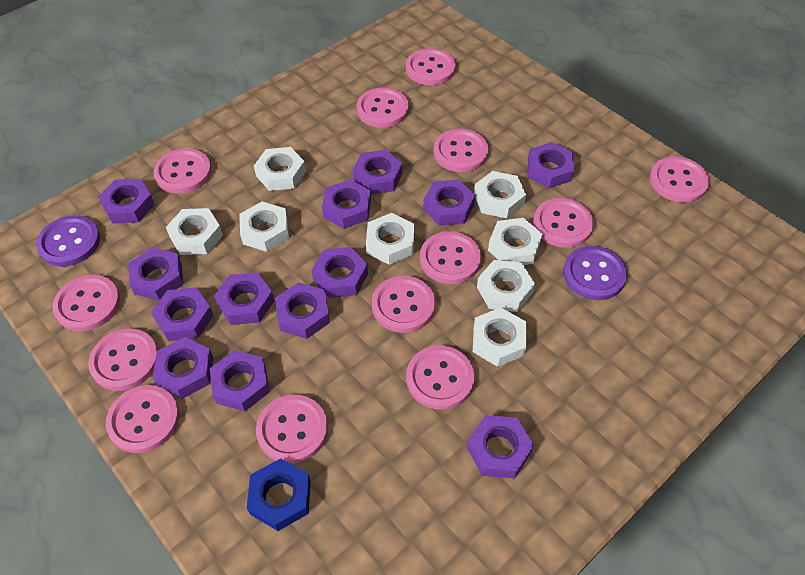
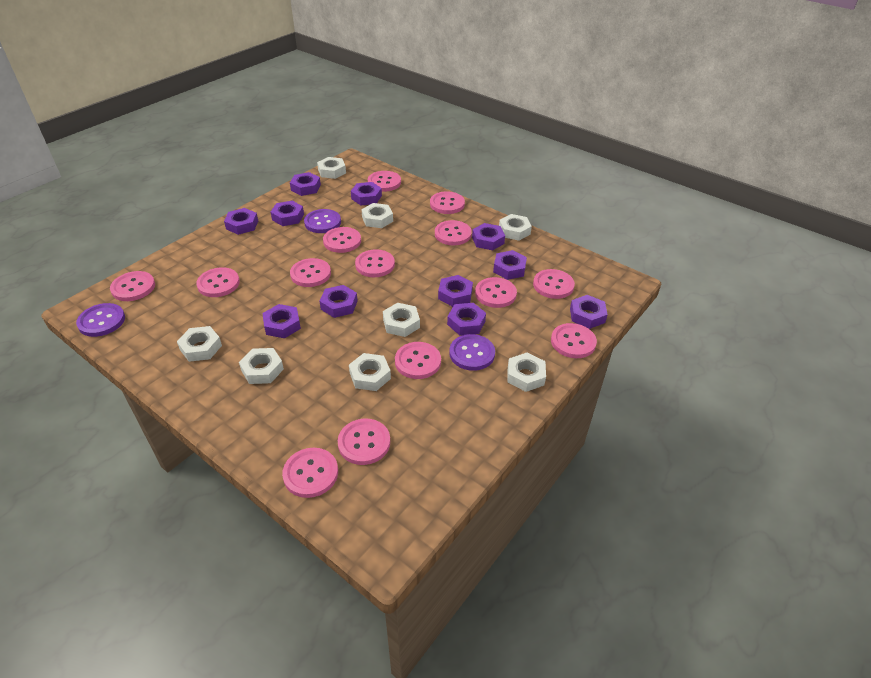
blue nut: [247,458,311,531] = 1 -> none = 0
pink button: [53,275,120,331] [88,329,158,391] [106,385,179,453] [154,148,211,194] [256,395,328,464] [357,87,409,128] [372,276,436,333] [406,48,456,85] [406,345,474,410] [420,231,481,284] [433,129,488,172] [533,198,594,248] [650,156,709,203] = 13 -> [110,271,155,301] [196,267,240,297] [282,448,338,498] [290,258,331,287] [323,227,361,253] [338,419,390,465] [355,249,395,277] [368,171,401,192] [395,342,441,379] [430,191,465,214] [435,220,472,245] [475,277,517,308] [533,269,575,299] [551,323,597,358] = 14
purple button: [36,215,100,267] [563,246,627,300] = 2 -> [76,303,125,337] [304,209,341,233] [449,334,495,371] = 3
purple nut: [98,178,155,224] [129,247,183,301] [151,287,214,341] [152,337,213,399] [210,350,270,411] [214,272,274,325] [275,282,330,339] [311,247,368,298] [322,180,371,229] [352,150,402,195] [423,179,475,226] [467,415,534,478] [527,142,574,188] = 13 -> [224,208,258,235] [262,304,301,338] [271,201,304,226] [290,172,321,196] [320,285,358,318] [351,182,382,205] [438,275,473,307] [447,303,486,336] [472,223,505,250] [493,250,527,280] [570,295,608,329] = 11

